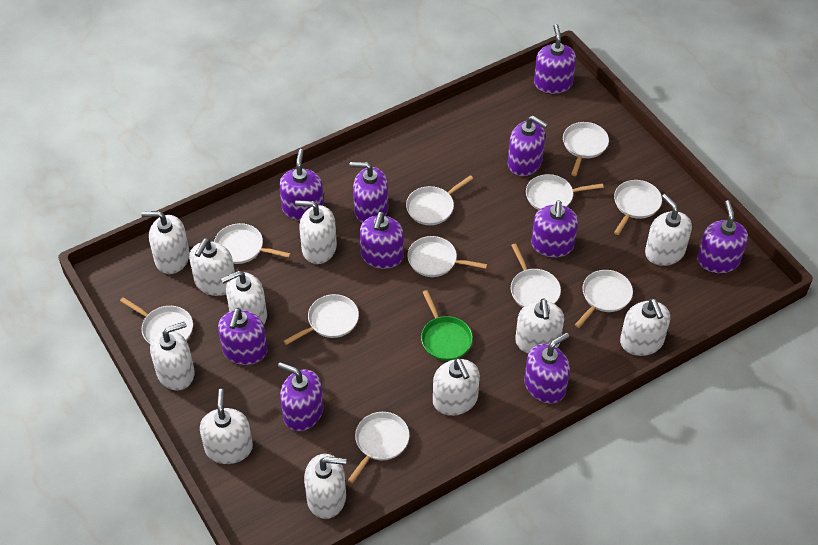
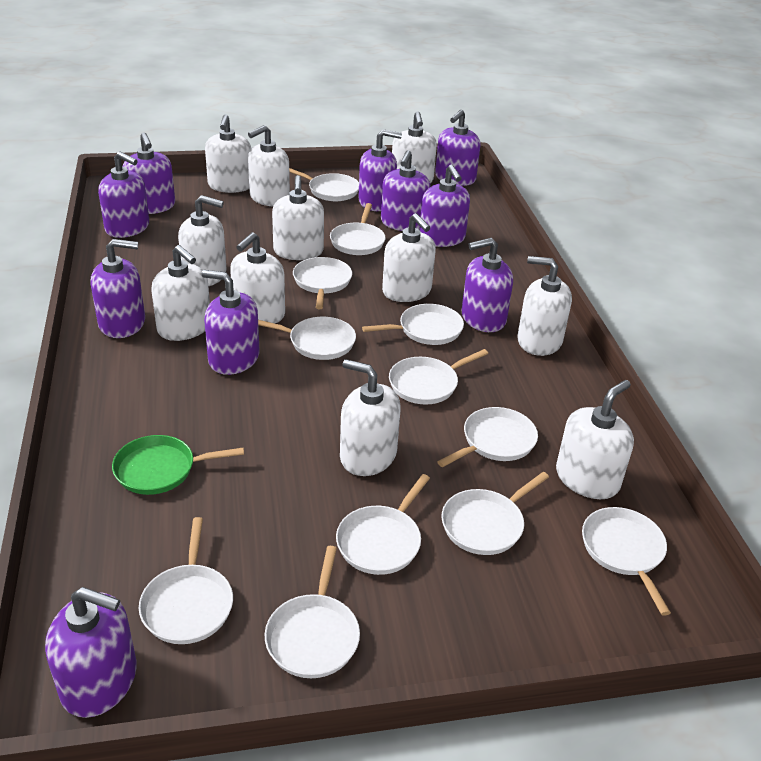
white pan: [120,297,193,344] [214,223,291,264] [284,294,359,345] [347,412,409,484] [406,175,474,225] [407,236,487,277] [511,243,561,307] [526,174,604,210] [563,122,609,176] [575,270,633,328] [614,180,662,235] = 11 -> [139,517,233,644] [258,317,356,360] [265,546,360,678] [289,168,359,201] [293,257,352,309] [330,203,386,255] [336,474,430,575] [362,304,464,345] [389,349,488,405] [437,407,538,467] [442,472,549,555] [582,507,671,616] = 12

